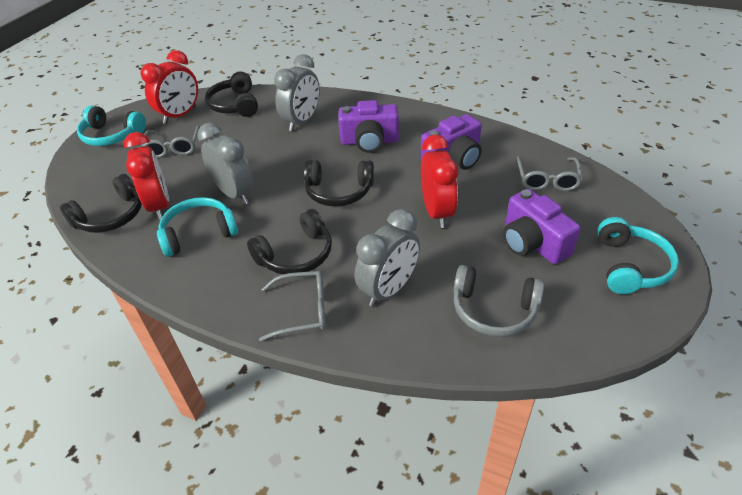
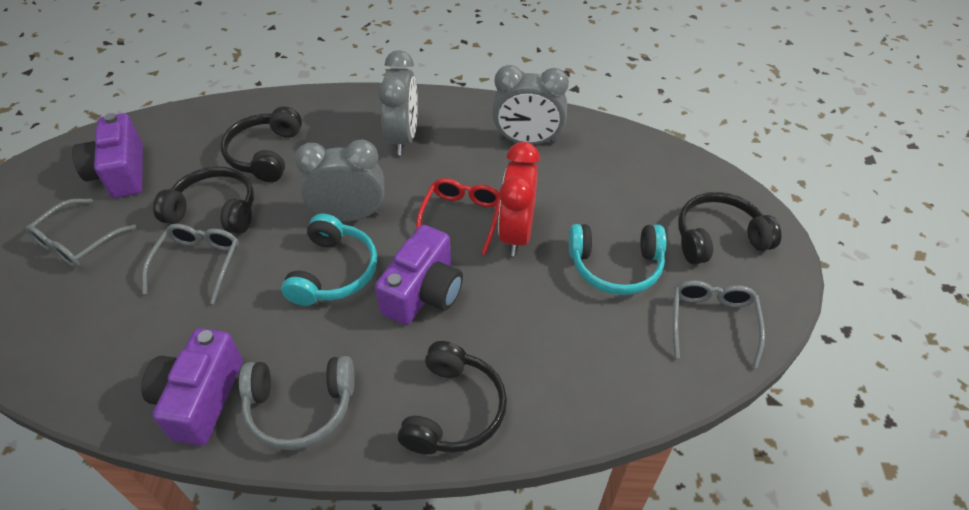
red clock: [124,132,169,220] [141,50,198,124] [421,135,458,228] = 3 -> [498,142,540,256] = 1
red glasses: none = 0 -> [416,178,500,255] = 1
turquoise headphones: [77,105,146,146] [157,197,238,257] [597,217,679,294] = 3 -> [281,214,377,306] [569,224,666,295] = 2

